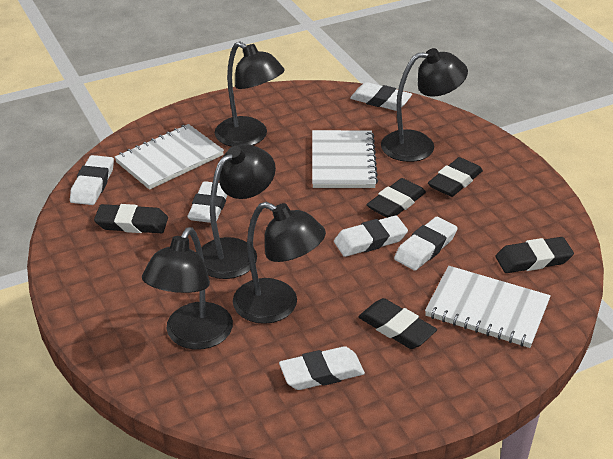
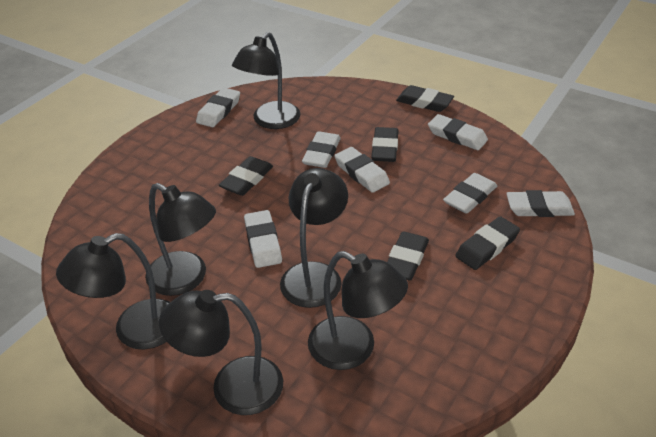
black lamp: [142,227,233,350] [201,144,276,279] [215,41,285,147] [233,202,326,324] [381,48,468,162] = 5 -> [56,233,170,349] [145,183,216,296] [159,290,283,415] [232,32,301,129] [280,168,348,308] [308,251,408,370] = 6
white eraser: [70,155,114,205] [188,181,227,223] [279,346,365,390] [334,215,408,257] [350,82,412,111] [394,217,458,271] = 6 -> [196,88,240,127] [244,210,282,268] [302,131,341,168] [334,147,390,193] [428,114,488,150] [443,173,497,214] [506,190,575,217] = 7
white notebook: [115,124,224,190] [312,130,378,188] [425,266,551,348] = 3 -> none = 0

